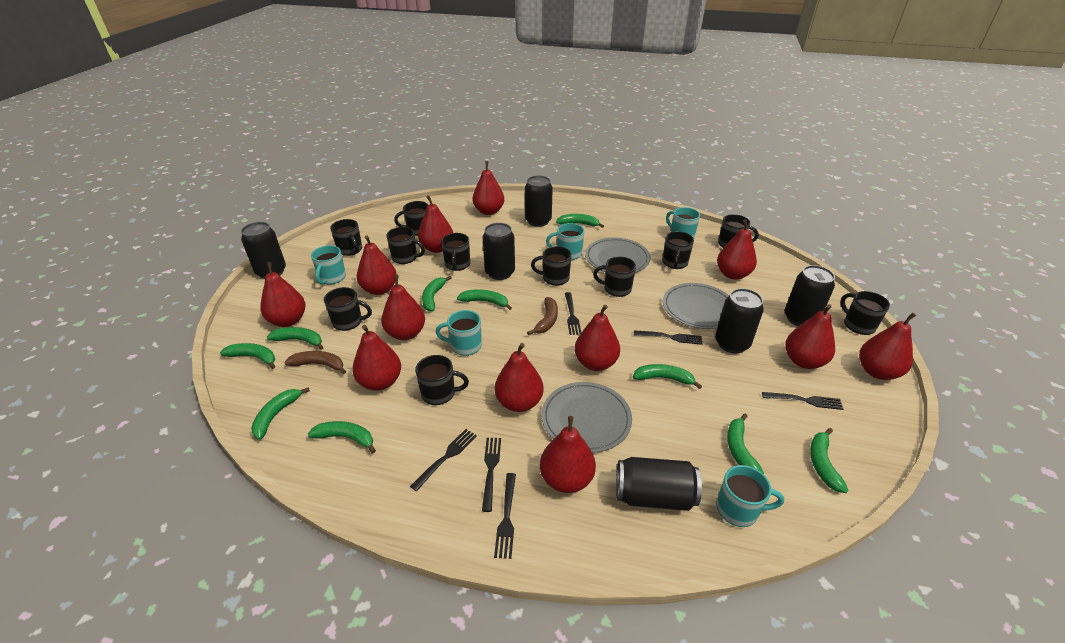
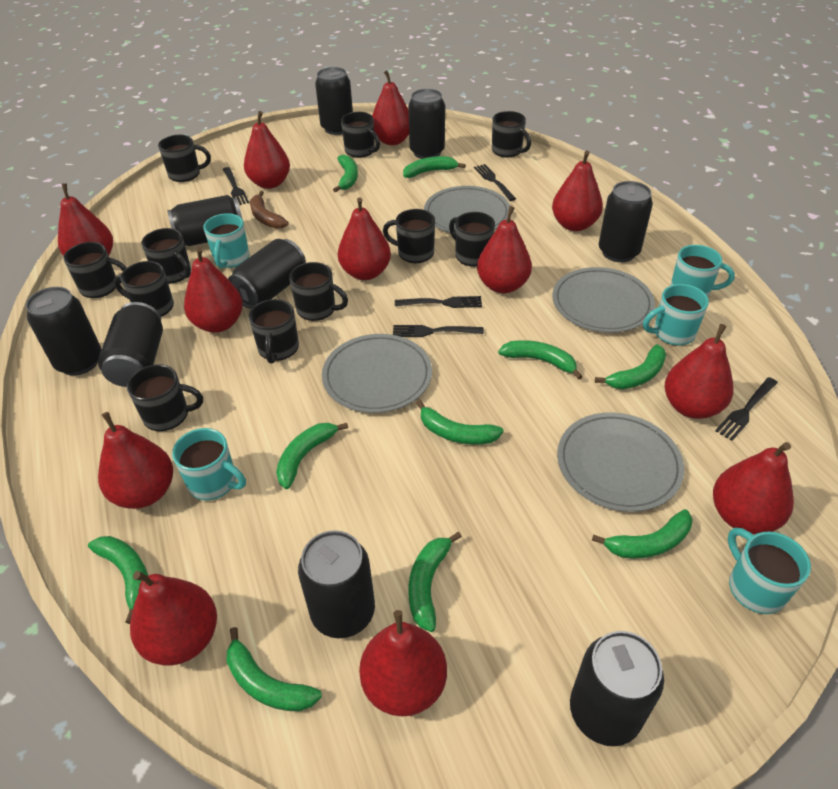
black can: [241,222,286,279] [483,223,515,280] [525,175,553,227] [616,457,702,511] [715,288,764,353] [785,265,835,326] = 6 -> [26,287,102,376] [98,302,163,387] [167,195,243,246] [228,239,306,309] [298,530,375,638] [315,67,353,135] [408,89,445,159] [570,631,664,746] [599,181,653,262] = 9
black fork: [410,429,477,491] [482,438,501,512] [494,473,516,559] [565,292,581,335] [634,330,702,345] [762,392,843,410] = 6 -> [223,167,249,205] [393,325,484,337] [395,296,482,308] [474,164,516,201] [715,377,778,441] = 5
brown banana: [284,351,346,374] [527,297,558,335] = 2 -> [250,191,289,229] = 1
grey plate: [542,382,632,453] [585,238,650,273] [663,283,729,329] = 3 -> [322,334,432,413] [424,186,510,233] [553,267,655,333] [557,412,684,512] = 4

